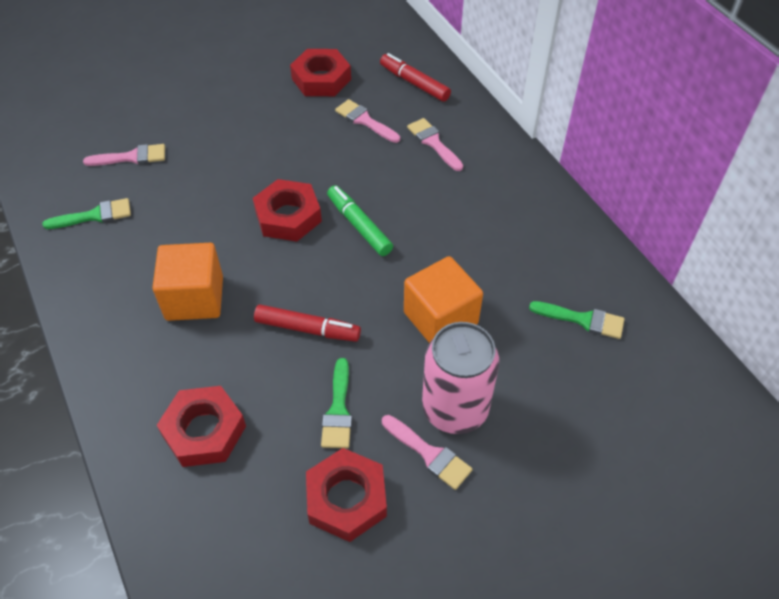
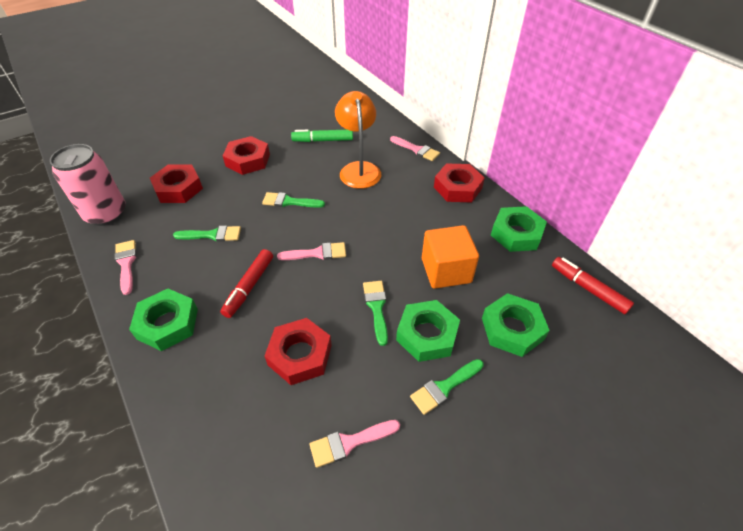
green brush: [43,198,131,229] [321,358,352,448] [529,301,625,339] = 3 -> [173,226,241,242] [262,192,325,208] [363,281,388,346] [410,359,484,415] = 4
green nut: none = 0 -> [129,289,198,351] [396,300,460,362] [482,293,550,357] [491,206,547,252] = 4
orange cube: [152,243,223,321] [404,256,483,343] = 2 -> [422,225,479,289] = 1
orange lamp: none = 0 -> [335,91,381,189] = 1

